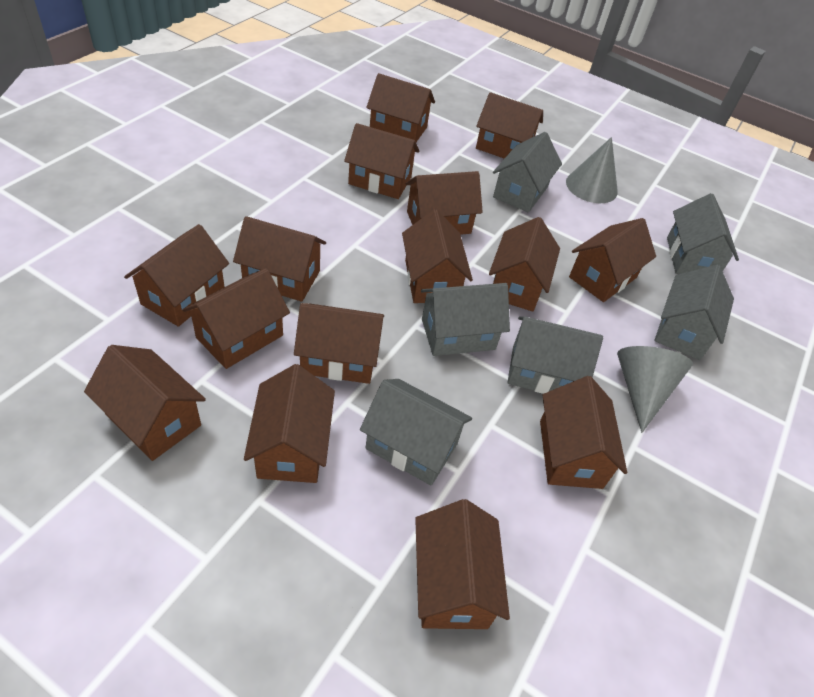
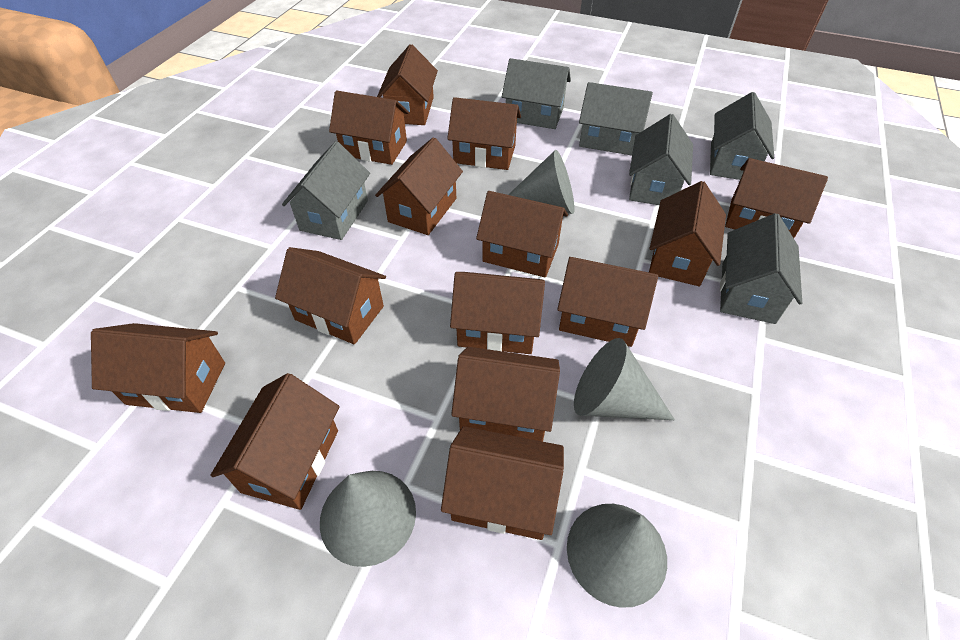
brown house: [84,345,206,461] [124,224,229,327] [183,268,290,369] [233,216,326,302] [244,364,335,483] [294,303,384,384] [344,123,419,199] [366,73,435,142] [402,209,473,303] [406,171,483,235] [415,499,510,629] [476,92,543,159] [489,217,560,312] [540,376,627,489] [569,218,656,302] = 15 -> [91,323,225,413] [210,373,340,510] [275,247,386,344] [329,91,409,165] [375,137,463,235] [377,44,438,125] [441,426,564,540] [447,97,521,170] [450,272,545,354] [451,347,560,442] [476,191,568,277] [557,257,658,347] [649,181,726,286] [725,158,828,238] = 14
grey cone: [566,137,618,203] [617,346,693,433] = 2 -> [320,471,416,567] [508,150,575,214] [567,504,667,608] [574,338,675,420] = 4

